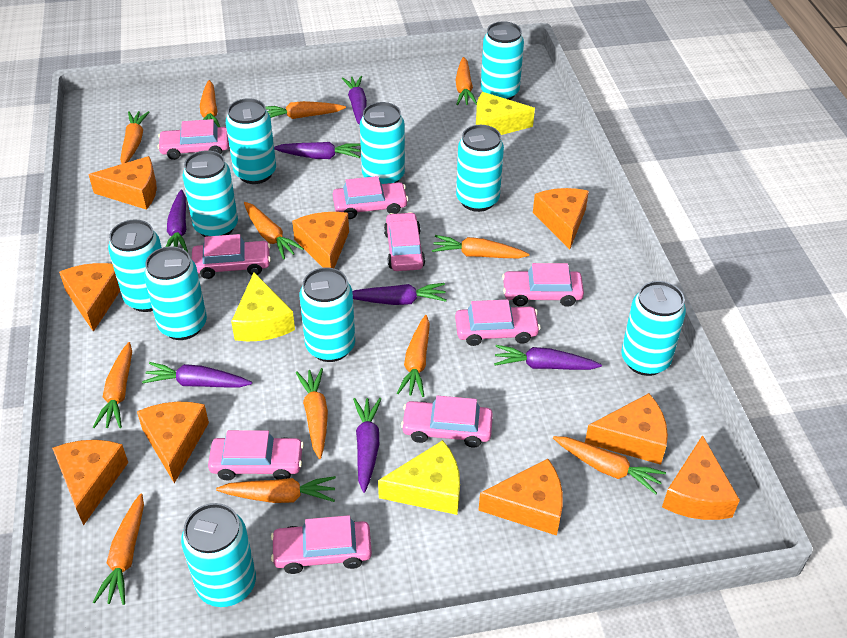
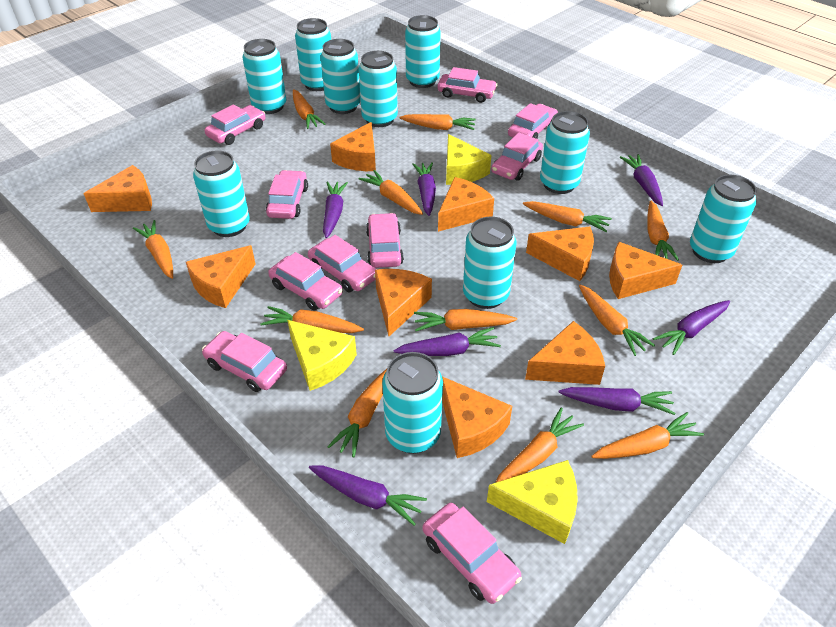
pink car: [157,119,229,160] [192,234,271,279] [208,430,304,481] [271,515,372,574] [333,176,409,219] [384,212,425,271] [401,396,493,448] [455,299,540,346] [502,263,584,307] = 9 -> [202,331,287,392] [205,104,265,145] [266,170,308,219] [268,252,343,310] [308,235,377,292] [366,213,404,268] [423,503,522,604] [438,67,497,103] [491,133,543,180] [508,103,558,139] = 10

